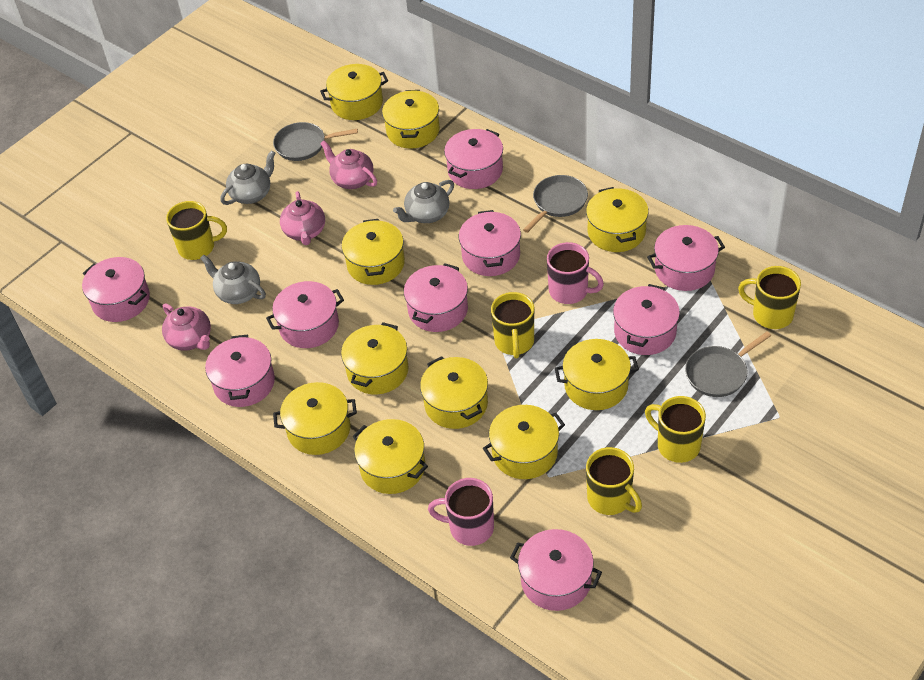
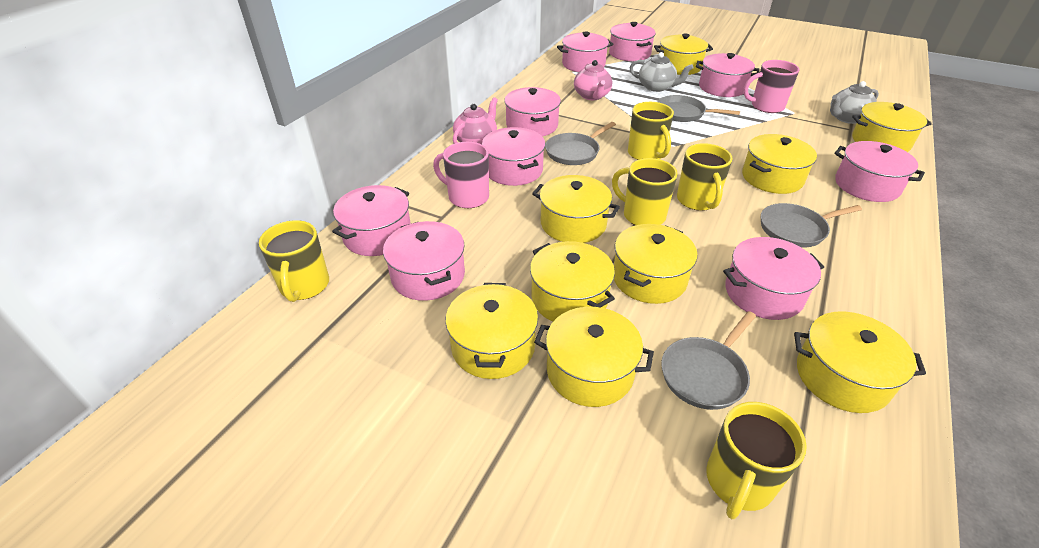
grey pan: [273,122,358,161] [523,175,588,233] [685,332,771,397] = 3 -> [545,122,616,165] [657,95,740,122] [661,311,756,410] [761,203,862,248] = 4
grey teapot: [200,254,266,304] [221,150,275,205] [393,180,454,223] = 3 -> [630,52,694,92] [830,81,879,124] = 2
pink teapot: [162,303,211,351] [280,191,325,245] [320,140,377,189] = 3 -> [453,97,498,144] [574,60,612,100] = 2
yellow pot: [273,382,357,455] [320,64,388,120] [341,219,405,285] [341,322,409,394] [352,419,428,494] [382,90,440,149] [420,356,488,429] [483,405,565,479] [555,339,639,410] [586,187,648,252] = 10 -> [445,283,538,379] [530,241,615,322] [532,175,620,243] [534,307,654,407] [614,224,698,304] [654,34,713,75] [742,134,817,194] [794,311,926,413] [852,102,932,152] = 9

